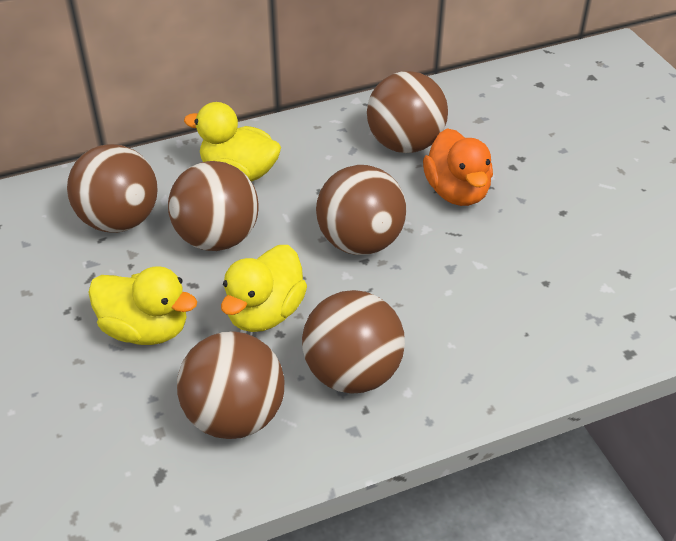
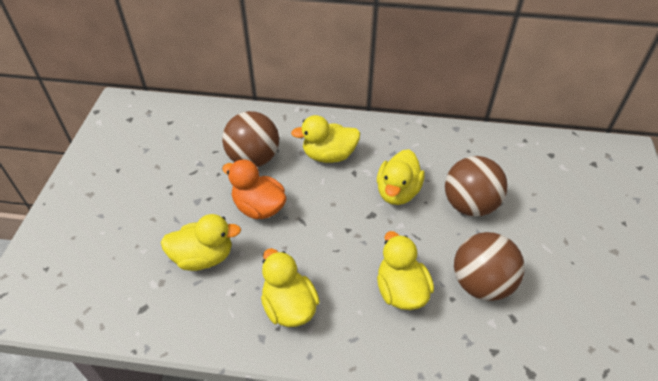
brown ball: [67,144,158,233] [168,161,259,251] [177,331,284,439] [302,290,405,393] [316,165,406,255] [367,71,448,153] = 6 -> [222,111,279,167] [445,156,508,217] [454,232,525,301] = 3
yellow duck: [88,266,197,345] [184,102,281,182] [221,245,307,332] = 3 -> [161,214,241,271] [261,248,320,327] [291,115,360,163] [377,149,425,205] [377,231,434,310] = 5

